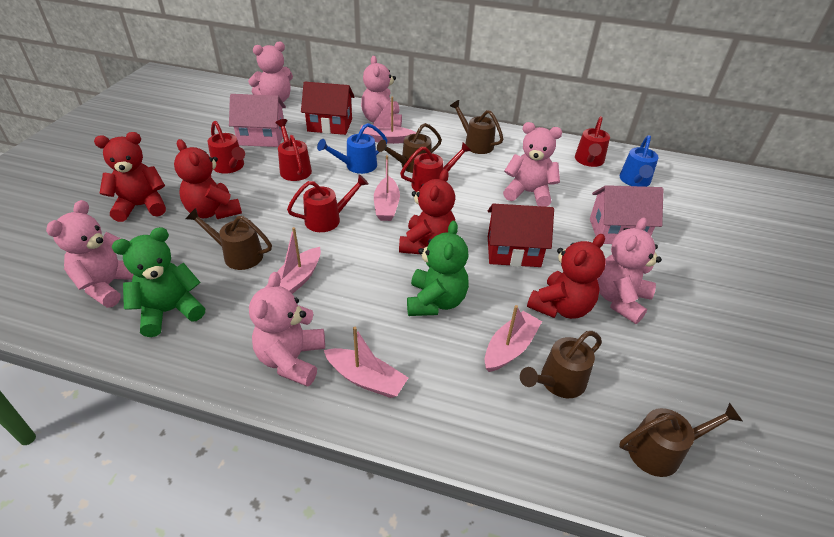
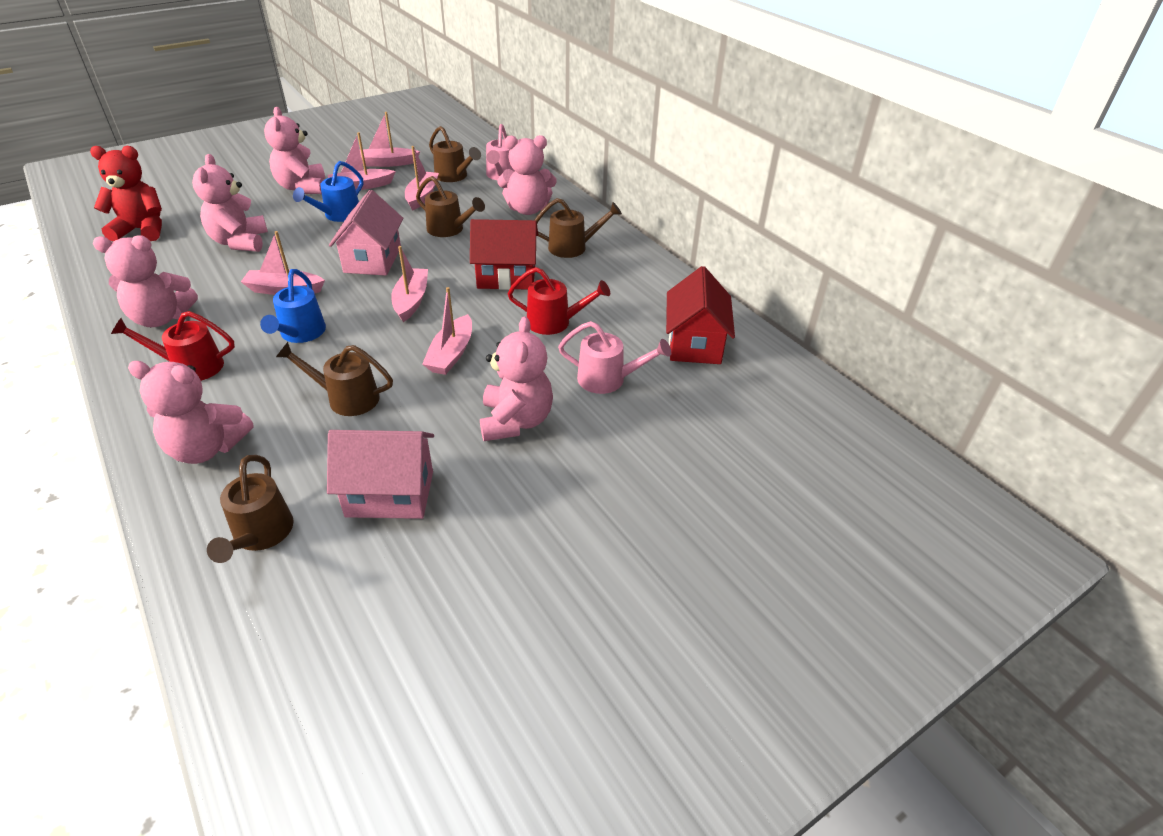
green teddy bear: [112,227,205,337] [407,221,469,316] = 2 -> none = 0
pink boat: [266,227,321,294] [324,327,408,398] [360,97,416,144] [374,155,400,221] [485,305,542,372] = 5 -> [241,231,325,295] [328,132,396,190] [360,112,420,167] [391,246,428,322] [405,146,439,211] [422,287,472,375] = 6
pink watering can: none = 0 -> [486,124,515,180] [558,321,671,394] = 2
red teddy bear: [94,132,166,222] [174,139,242,219] [399,169,455,254] [527,234,606,319] = 4 -> [90,146,162,241] = 1
red watering can: [208,121,245,173] [275,119,312,181] [287,174,369,232] [400,142,471,192] [575,116,610,167] = 5 -> [111,311,235,381] [507,267,610,335] = 2

